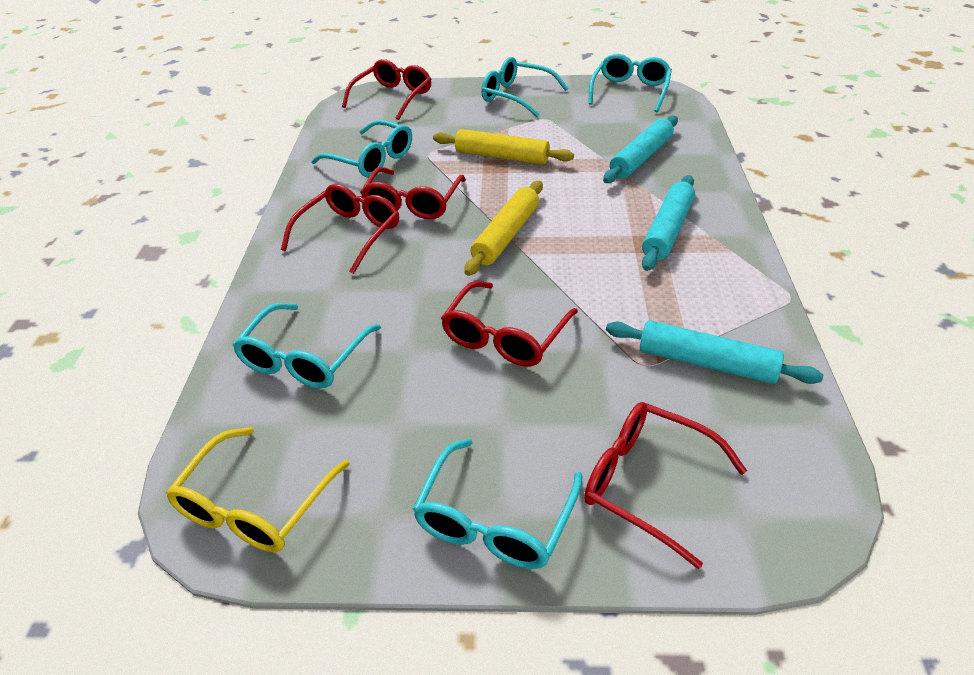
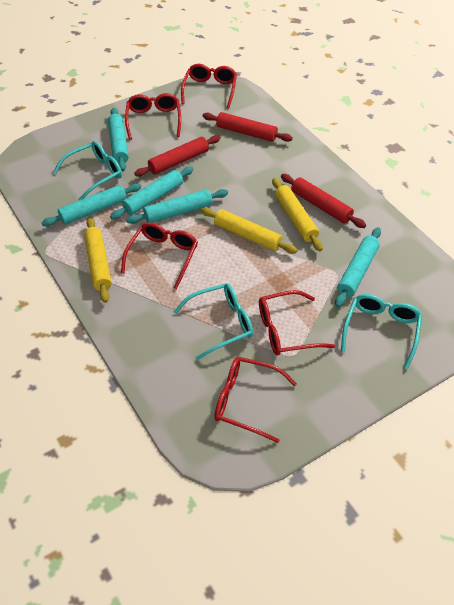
red rolling pin: none = 0 -> [134,135,221,177] [203,112,293,142] [281,174,366,228] = 3
turquoise glasses: [233,303,381,388] [311,120,412,177] [413,438,582,569] [481,57,568,117] [588,54,672,112] = 5 -> [53,141,122,200] [173,283,253,360] [341,294,422,370] = 3
turquoise rolling pin: [603,116,678,183] [606,320,823,384] [642,175,695,271] = 3 -> [41,183,141,226] [108,108,129,171] [110,166,194,220] [126,189,228,224] [335,227,381,307] = 5
yellow glasses: [166,427,350,552] = 1 -> none = 0
yellow rolling pin: [433,129,574,165] [464,181,543,276] = 2 -> [84,217,112,303] [201,207,297,254] [272,178,323,251] = 3

